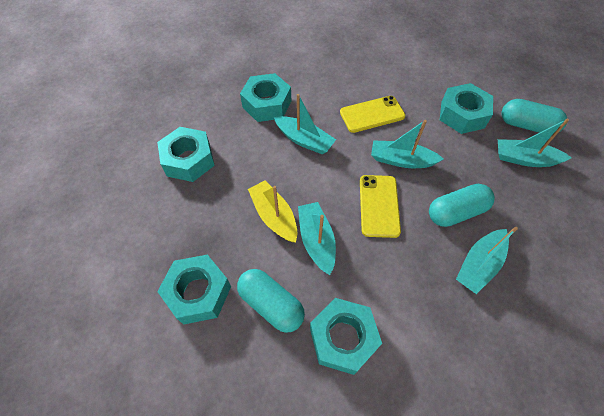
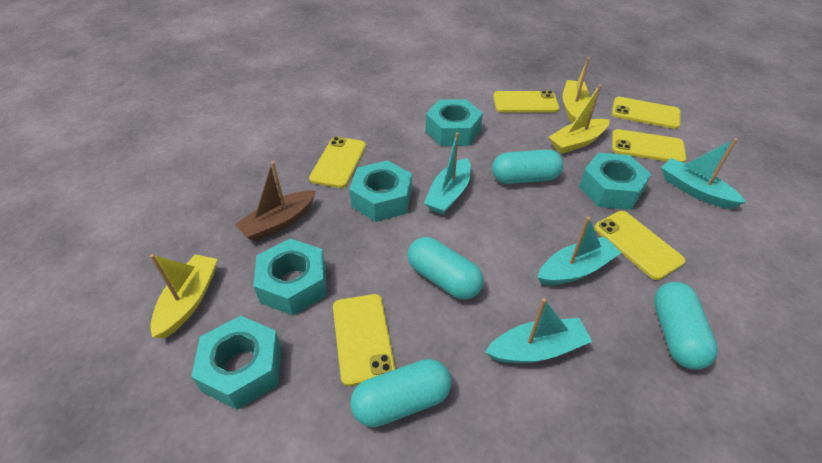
brown boat: none = 0 -> [235,161,316,241] = 1
turquoise boat: [274,94,336,154] [298,202,336,275] [371,120,443,168] [456,227,518,294] [498,119,572,167] = 5 -> [424,132,471,214] [485,298,592,363] [537,217,621,285] [661,138,746,209] = 4
turquoise capsule: [237,269,305,333] [429,184,495,227] [501,99,567,133] = 3 -> [350,359,451,427] [407,237,484,299] [492,149,563,184] [654,282,718,370] = 4
yellow boat: [248,180,297,242] = 1 -> [150,254,218,338] [549,84,610,154] [563,57,590,123] = 3
yellow phone: [340,96,405,133] [360,175,401,238] = 2 -> [309,137,366,188] [333,294,395,386] [493,91,559,112] [594,211,685,280] [612,97,681,129] [612,129,686,163] = 6

